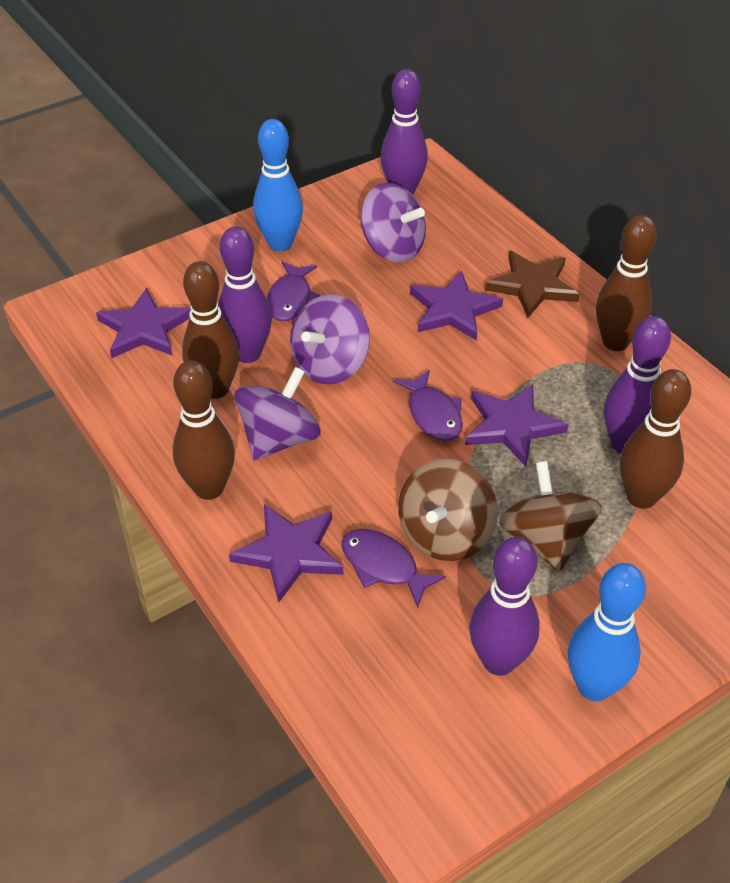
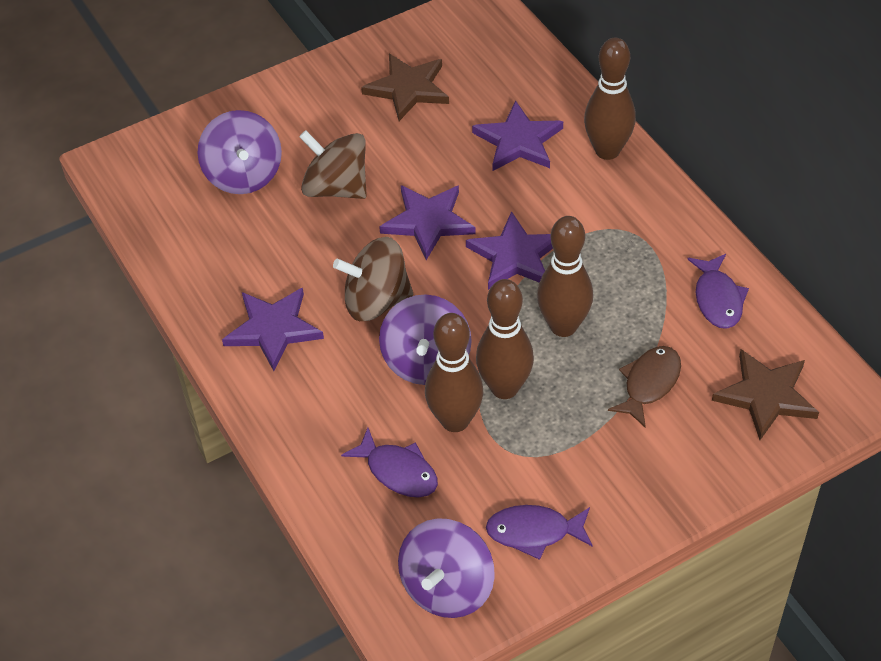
blue bowling pin: [253,119,303,251] [568,563,646,701] = 2 -> none = 0
brown fish: none = 0 -> [608,346,681,428] = 1
brown star: [485,251,579,318] = 1 -> [361,54,449,121] [712,350,819,440] = 2
purple bowling pin: [218,226,272,363] [380,69,428,195] [469,537,540,676] [604,316,671,454] = 4 -> none = 0

